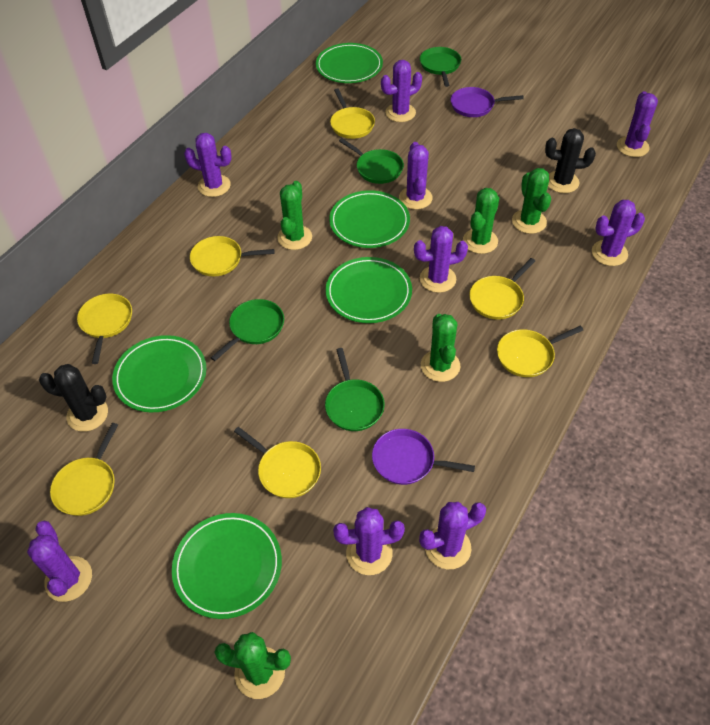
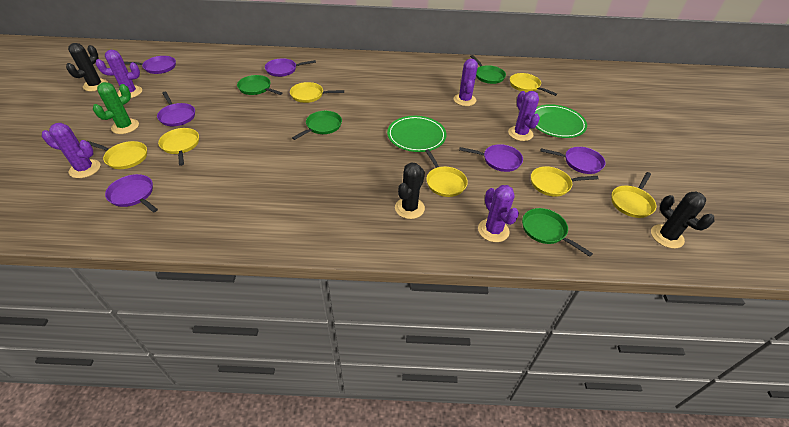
black cactus: [39,364,108,432] [545,128,596,193] = 2 -> [66,43,108,91] [395,162,425,219] [651,192,714,248] = 3
green cactus: [214,632,291,699] [277,181,312,250] [421,314,460,382] [463,188,499,254] [512,168,551,234] = 5 -> [93,82,139,134] = 1
green plate: [112,335,206,412] [172,513,282,619] [316,43,383,83] [326,257,412,323] [329,190,410,248] = 5 -> [387,116,447,152] [535,104,587,138] = 2
purple cactus: [27,521,92,602] [184,133,232,197] [333,507,405,575] [381,60,422,122] [399,142,433,209] [414,226,468,293] [419,502,486,569] [592,200,645,266] [617,91,658,157] = 9 -> [42,123,101,178] [96,50,142,98] [454,59,478,106] [478,185,519,242] [508,91,540,141] = 5
purple pan: [372,429,475,485] [451,87,524,117] = 2 -> [105,174,158,212] [124,56,176,74] [157,92,195,126] [265,58,316,77] [459,144,523,172] [541,147,606,174] = 6

